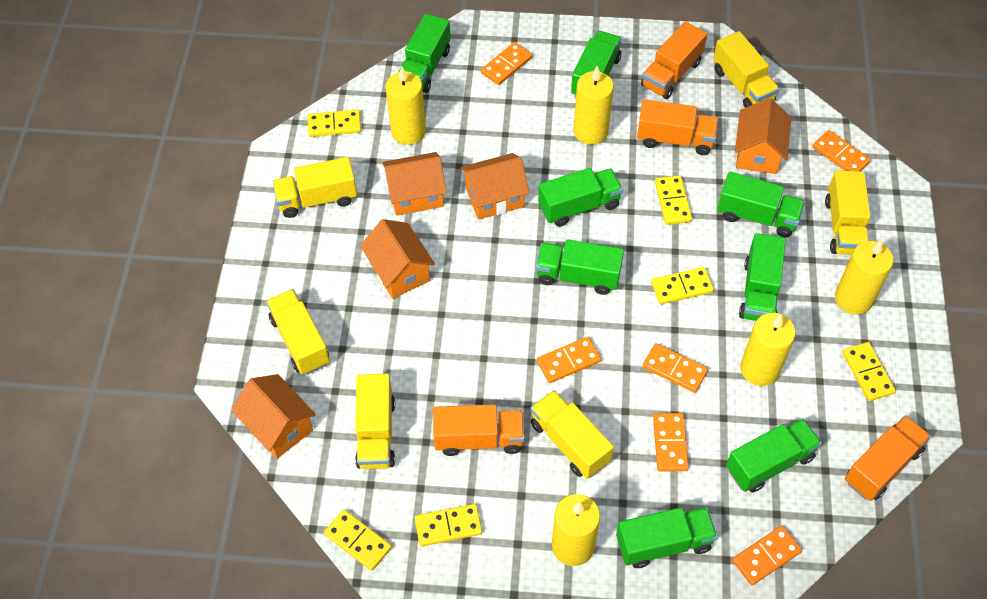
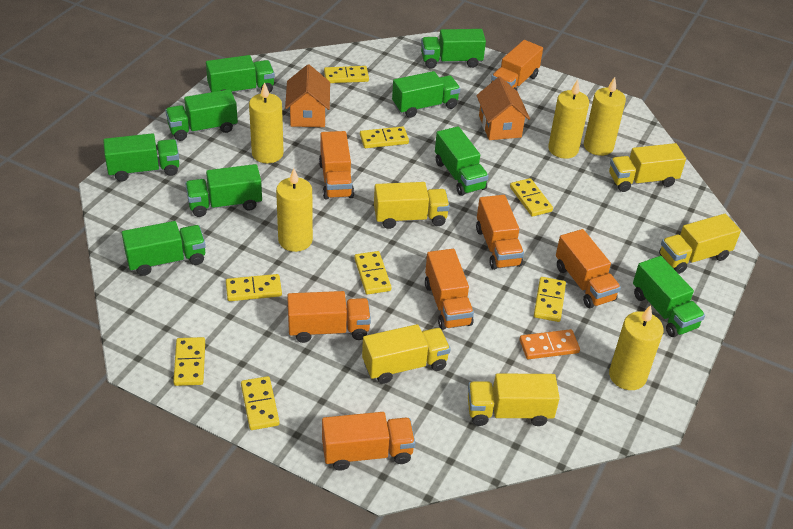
green truck: [398,14,451,93] [536,239,624,295] [538,168,623,227] [571,31,622,97] [616,507,717,568] [717,172,805,237] [726,419,822,493] [739,233,786,321] = 8 -> [103,133,179,182] [122,221,206,276] [165,89,238,141] [185,164,262,217] [206,55,275,93] [392,71,460,118] [421,29,486,69] [435,126,489,196] [633,256,705,337] = 9
orange domino: [481,42,532,85] [537,337,601,383] [643,343,708,393] [653,413,689,471] [732,526,802,585] [812,130,871,171] = 6 -> [520,329,580,359] = 1
orange house: [231,374,316,459] [360,219,435,299] [382,152,447,216] [460,153,530,220] [735,98,791,174] = 5 -> [285,64,330,127] [476,77,530,140] = 2
orange truck: [433,404,525,456] [637,99,718,155] [641,21,707,99] [845,415,931,501] = 4 -> [287,291,371,343] [319,131,354,200] [322,412,415,471] [425,249,474,330] [476,195,524,270] [491,40,543,91] [556,229,621,308] = 7
yellow domino: [308,109,361,137] [324,510,392,571] [415,504,482,546] [651,267,714,304] [655,175,692,225] [842,342,896,401] = 6 -> [173,337,205,386] [226,274,282,301] [241,376,279,430] [324,66,369,83] [354,251,391,294] [360,126,409,148] [510,178,553,217] [534,277,566,322] = 8
yellow truck: [266,289,330,375] [272,157,357,218] [355,374,395,469] [530,390,614,479] [713,31,779,108] [825,170,870,254] = 6 -> [362,324,450,384] [374,182,450,229] [468,373,560,426] [609,143,686,192] [659,214,741,274] = 5

